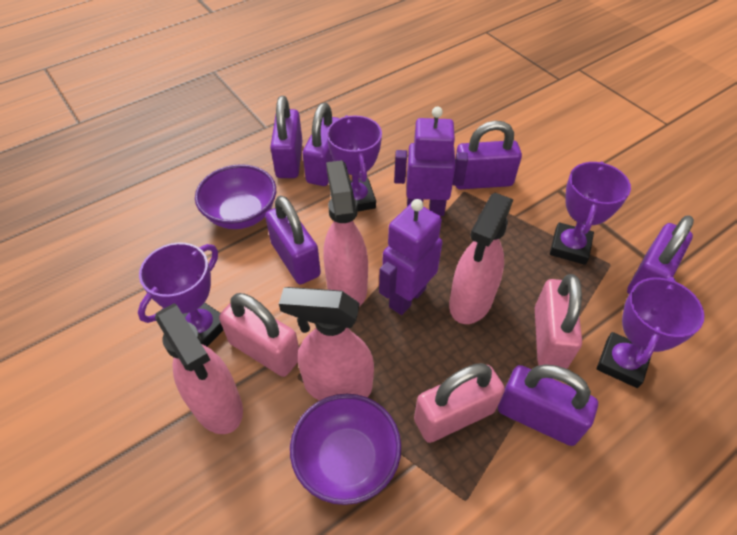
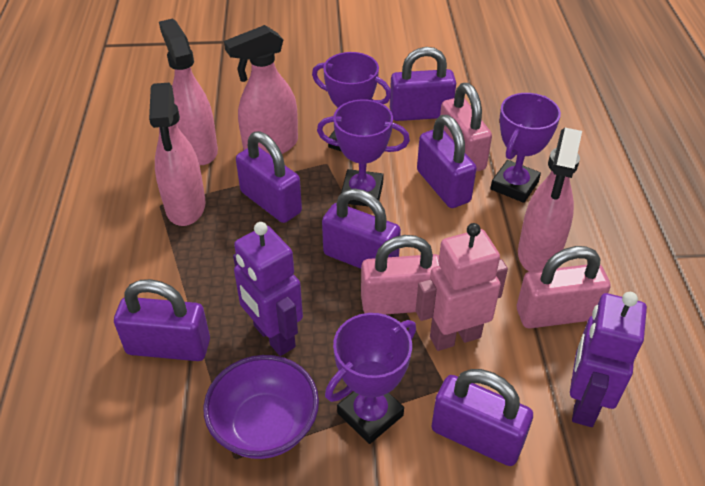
pink robot: none = 0 -> [416,223,508,351] = 1
purple bowl: [195,164,276,229] [290,394,401,505] = 2 -> [203,355,319,459] = 1

